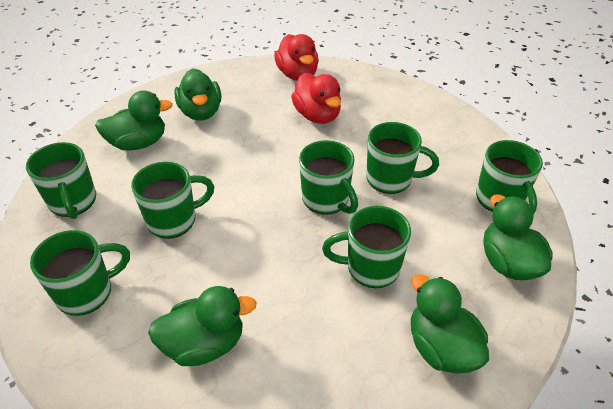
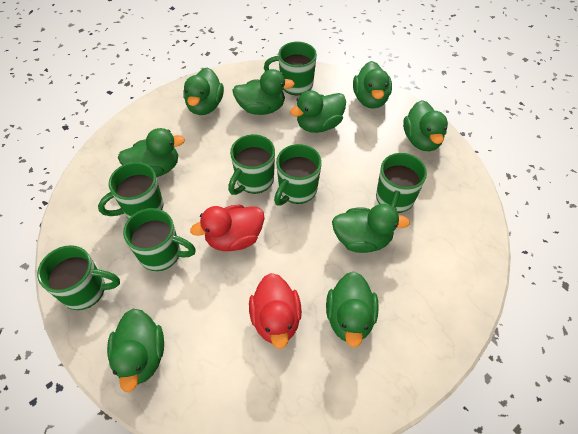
green duck: [95,91,173,151] [148,286,257,366] [174,68,221,121] [411,274,489,374] [484,195,553,280] = 5 -> [107,309,164,392] [118,128,185,177] [183,67,224,115] [232,69,295,115] [290,90,346,133] [326,272,379,347] [332,204,410,253] [353,61,392,109] [403,100,448,151] = 9

